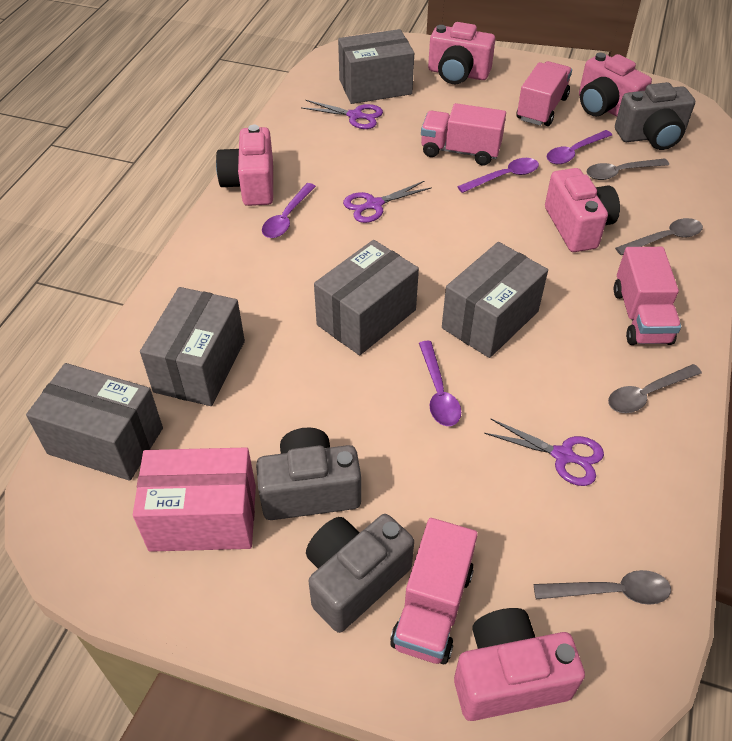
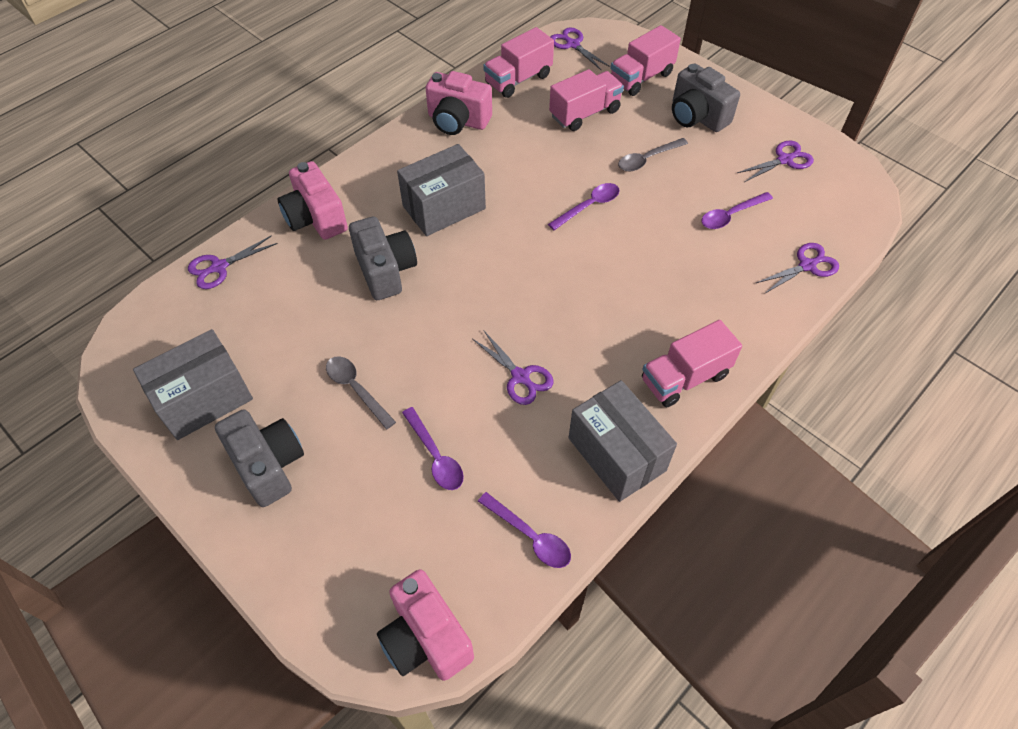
grey box: [26,363,163,481] [140,287,245,406] [314,240,419,355] [338,29,414,104] [442,242,548,358] = 5 -> [133,329,253,440] [397,144,486,236] [568,380,677,502] = 3
grey spoon: [534,570,671,605] [586,158,669,180] [608,364,702,413] [615,218,703,255] = 4 -> [326,356,396,429] [618,138,688,171] = 2
pink box: [133,447,256,552] = 1 -> none = 0
pink camera: [216,125,273,206] [428,22,495,84] [454,608,585,721] [545,168,620,252] [579,53,652,117] = 5 -> [278,161,348,240] [377,569,474,681] [425,71,492,135] = 3
purple scissors: [301,100,383,129] [343,181,432,223] [484,419,604,486] = 3 -> [188,235,278,289] [473,330,553,405] [551,28,610,70] [737,140,814,182] [756,243,839,294] = 5

